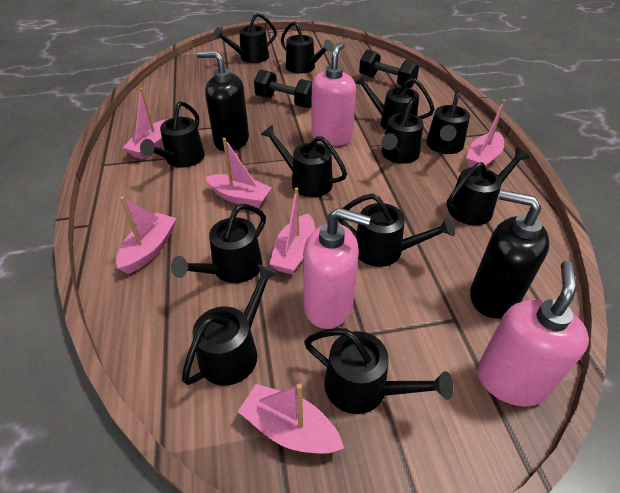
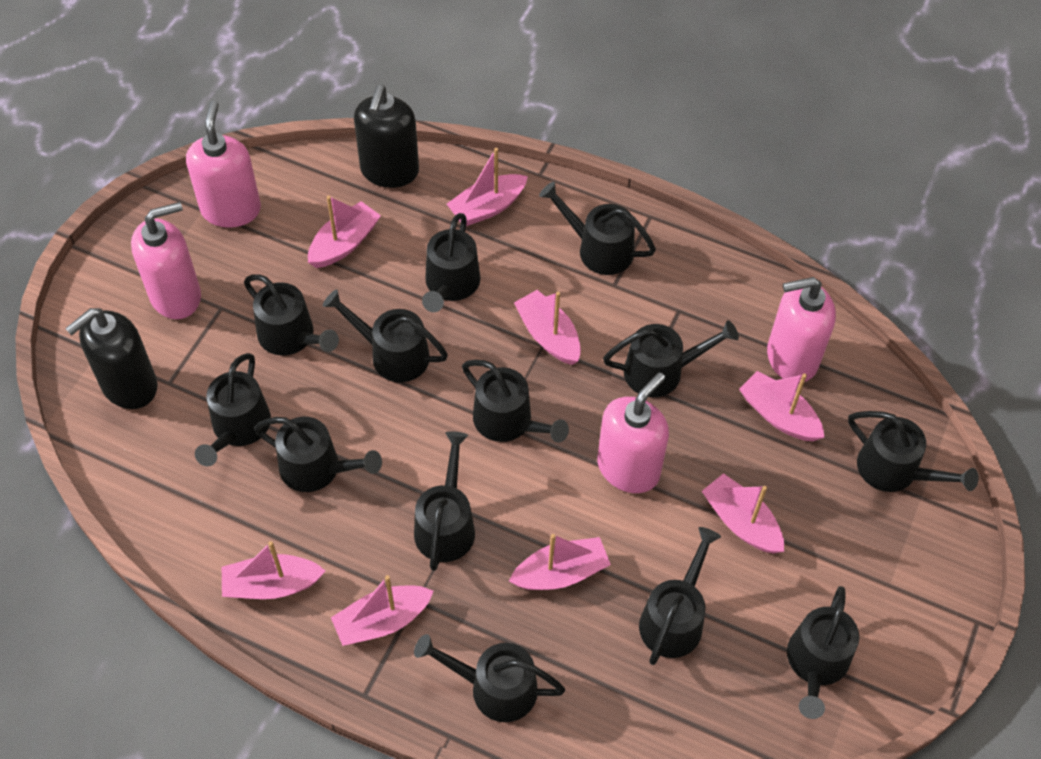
black dumbbell: [254,70,312,108] [359,50,419,88] = 2 -> none = 0
black watering can: [140,102,205,168] [171,204,266,283] [182,265,278,386] [213,13,277,63] [261,124,347,197] [281,21,334,73] [304,328,454,414] [338,193,455,267] [355,73,435,130] [381,98,423,164] [426,90,470,154] [446,147,530,225] = 12 -> [195,353,271,466] [244,274,339,355] [254,416,382,492] [323,289,448,382] [414,431,475,571] [414,634,565,722] [422,213,481,312] [462,360,569,442] [539,182,656,275] [603,320,739,397] [639,527,721,665] [787,586,859,719] [848,411,979,492] = 13
pink boat: [116,196,176,274] [123,88,168,159] [206,138,272,208] [238,383,344,454] [269,187,315,274] [466,99,505,168] = 6 -> [222,541,325,599] [308,196,381,268] [331,575,434,646] [447,148,528,226] [509,534,611,590] [514,290,581,365] [702,473,784,553] [739,371,825,441] = 8
pink soap dispenser: [303,208,371,329] [312,42,356,146] [477,261,589,407] = 3 -> [131,202,201,319] [186,101,261,228] [597,372,669,493] [767,277,836,383] = 4

